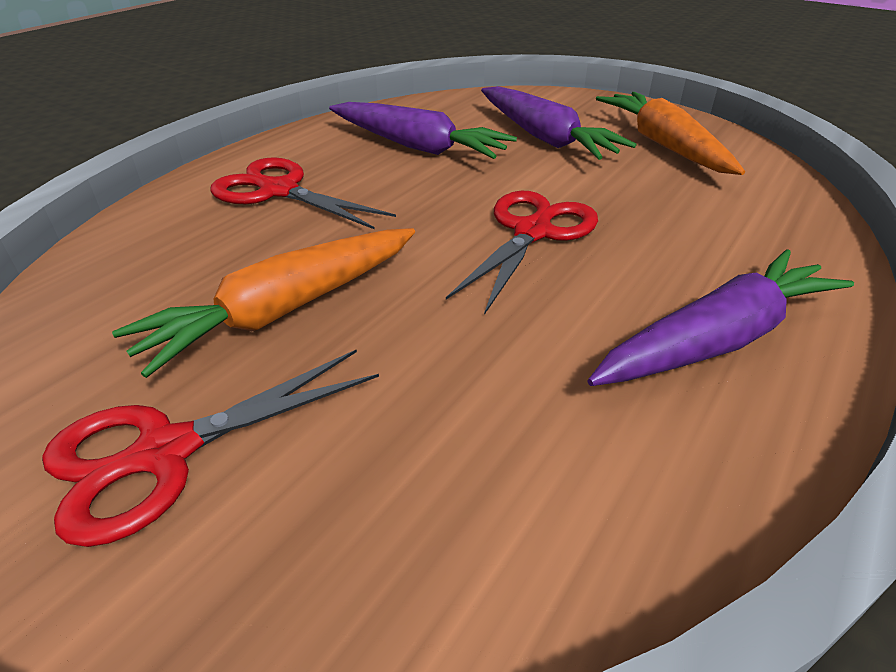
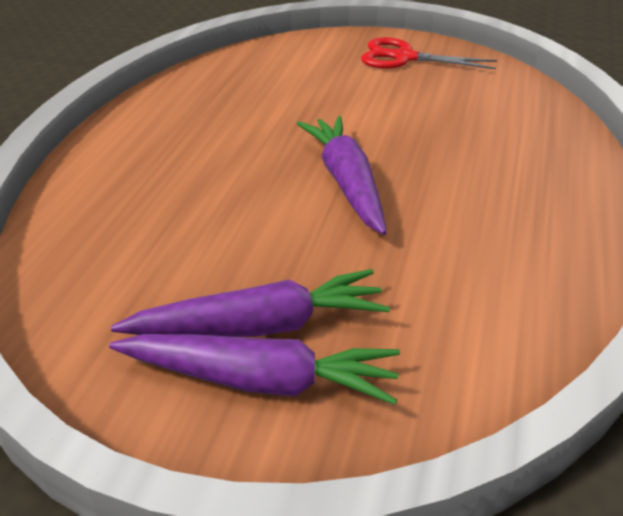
orange carrot: [112,228,415,378] [596,92,745,175] = 2 -> none = 0
red scissors: [42,349,379,547] [210,157,396,230] [446,191,598,315] = 3 -> [361,37,497,69] = 1

